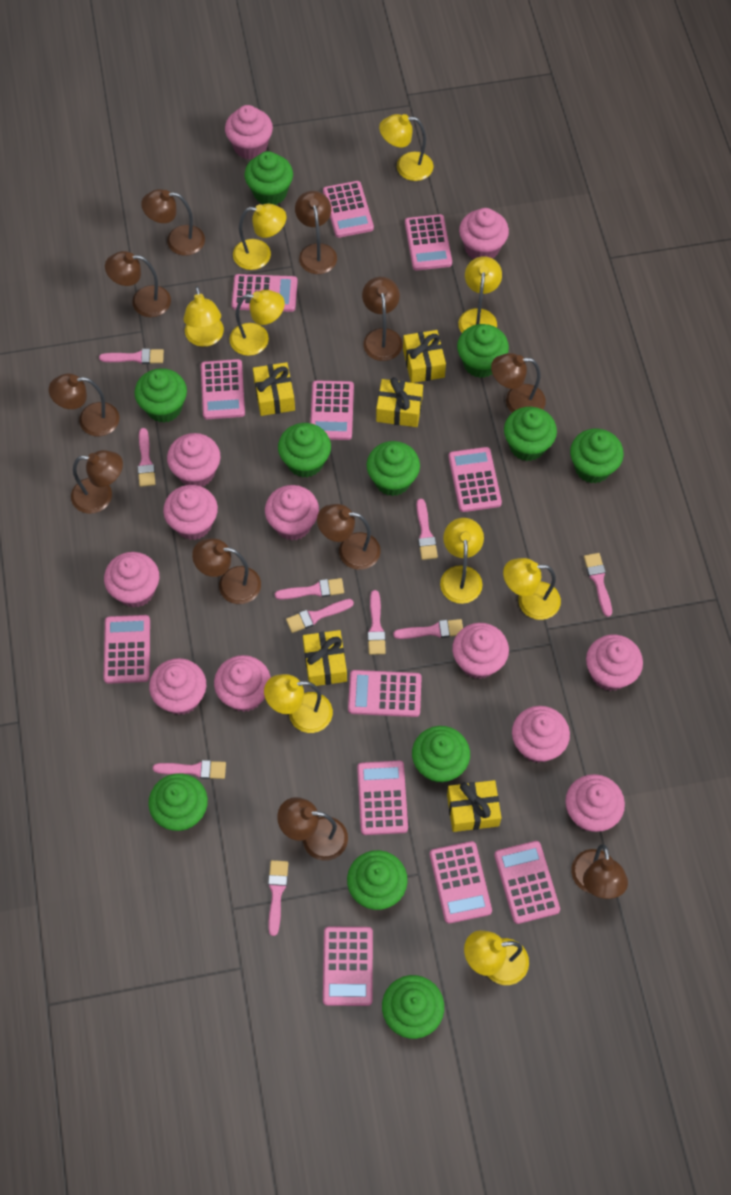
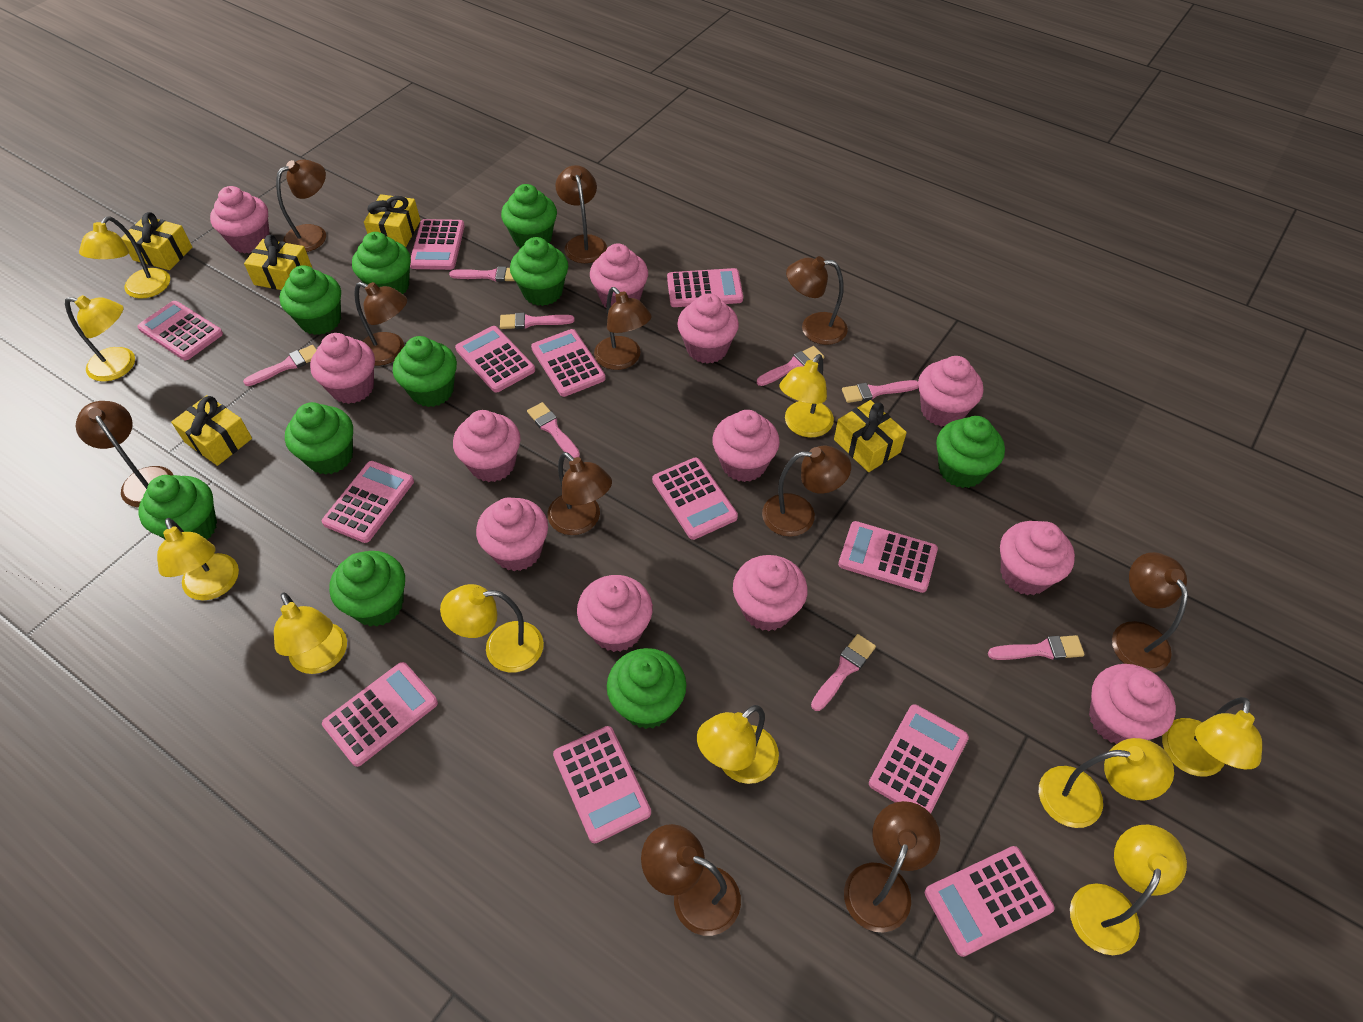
green cupcake: [134,368,187,423] [148,773,208,831] [244,151,293,205] [278,423,331,478] [347,850,408,910] [366,441,420,496] [382,975,444,1039] [412,726,470,783] [457,324,509,378] [504,407,557,461] [570,429,624,483] = 11 -> [138,475,217,540] [280,265,341,335] [285,402,353,475] [329,551,405,627] [352,232,411,294] [393,336,457,407] [501,184,557,248] [510,237,568,306] [607,648,686,729] [936,416,1005,488] = 10
pink brush: [99,349,164,364] [137,428,155,487] [153,760,226,779] [268,860,288,936] [275,578,344,600] [286,599,354,633] [368,590,386,655] [393,619,463,639] [416,499,438,560] [584,553,612,617] = 10 -> [243,345,317,386] [449,266,515,282] [500,313,575,329] [527,402,580,458] [757,346,824,386] [811,634,876,711] [842,380,918,403] [988,635,1085,660] = 8
yellow lamp: [184,286,224,347] [230,290,285,356] [233,204,286,270] [264,674,333,733] [379,114,434,181] [440,518,484,604] [458,256,502,333] [464,930,529,985] [503,558,561,620] = 9 -> [65,295,135,382] [79,216,170,299] [157,518,239,600] [274,593,347,674] [440,584,544,672] [697,705,779,784] [779,354,834,438] [1039,738,1174,828] [1070,825,1187,955] [1162,697,1262,777] = 10

